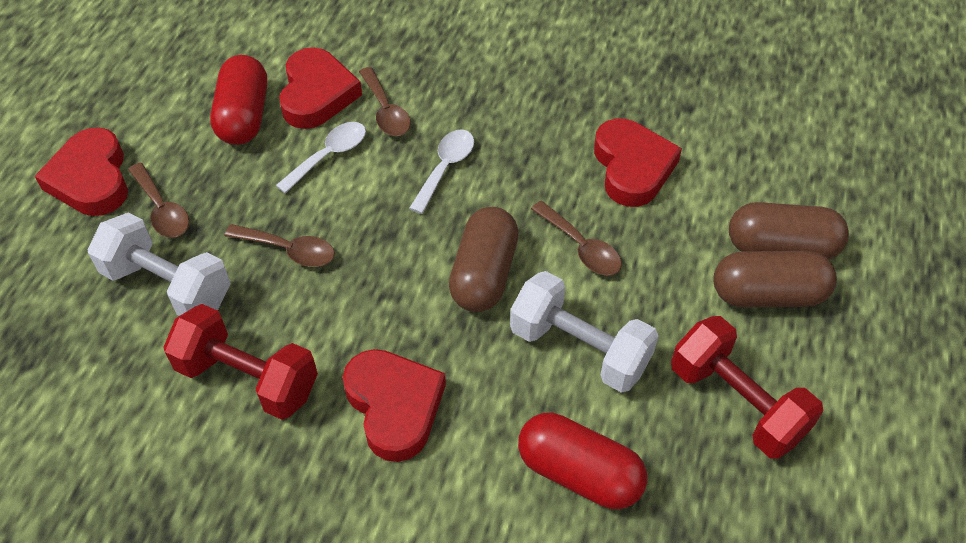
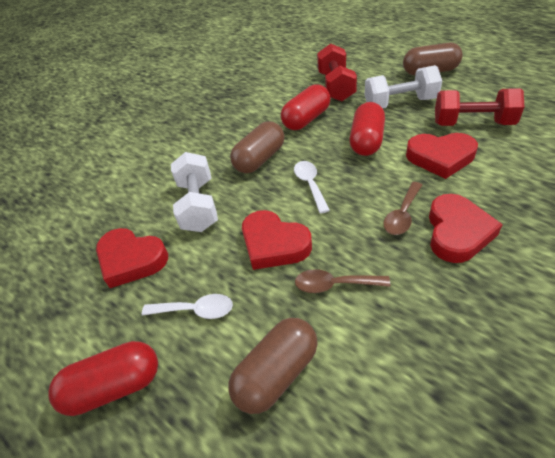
brown spoon: [128,163,189,237] [225,224,335,267] [359,67,411,136] [531,201,622,276] = 4 -> [295,269,390,293] [384,182,422,235] = 2
red capsule: [210,55,267,145] [518,413,647,509] = 2 -> [48,341,158,416] [281,84,331,130] [349,102,385,156] = 3

